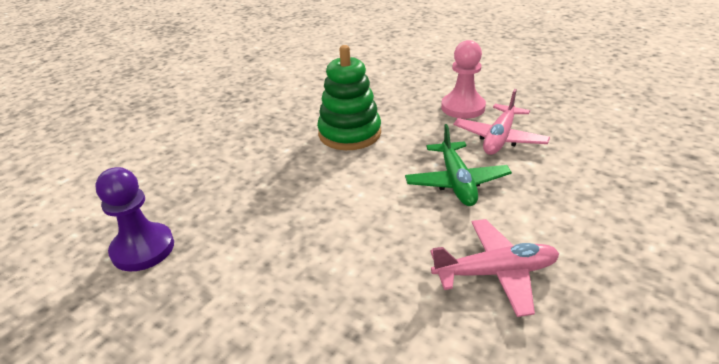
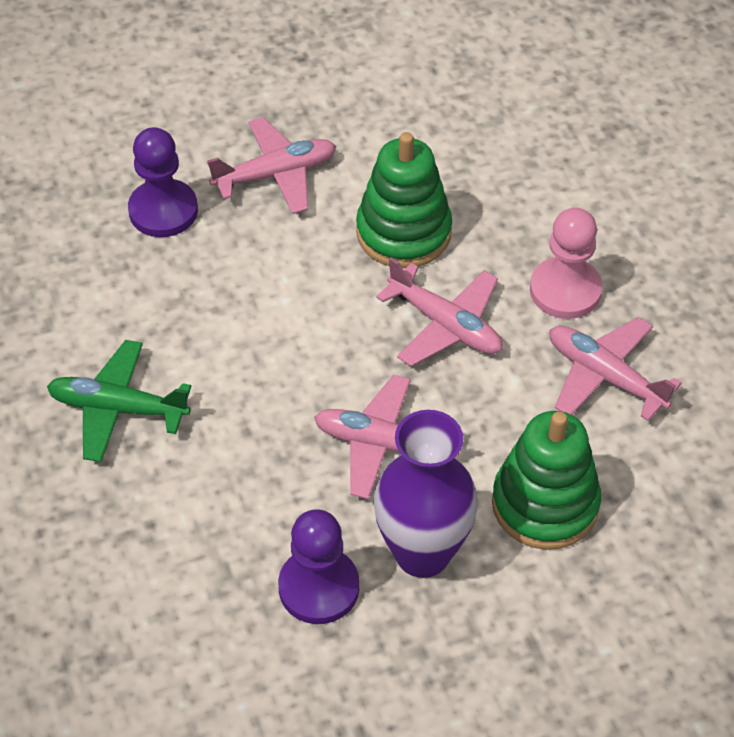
green stacking toy: [317,45,381,150] = 1 -> [356,132,452,268] [492,411,601,550] = 2
pink plane: [430,219,559,317] [453,89,550,155] = 2 -> [207,117,336,214] [314,375,461,499] [376,257,502,366] [550,317,682,421] = 4
purple pawn: [95,167,174,271] = 1 -> [128,127,198,237] [278,509,359,624] = 2
purple vase: none = 0 -> [373,410,478,578] = 1

